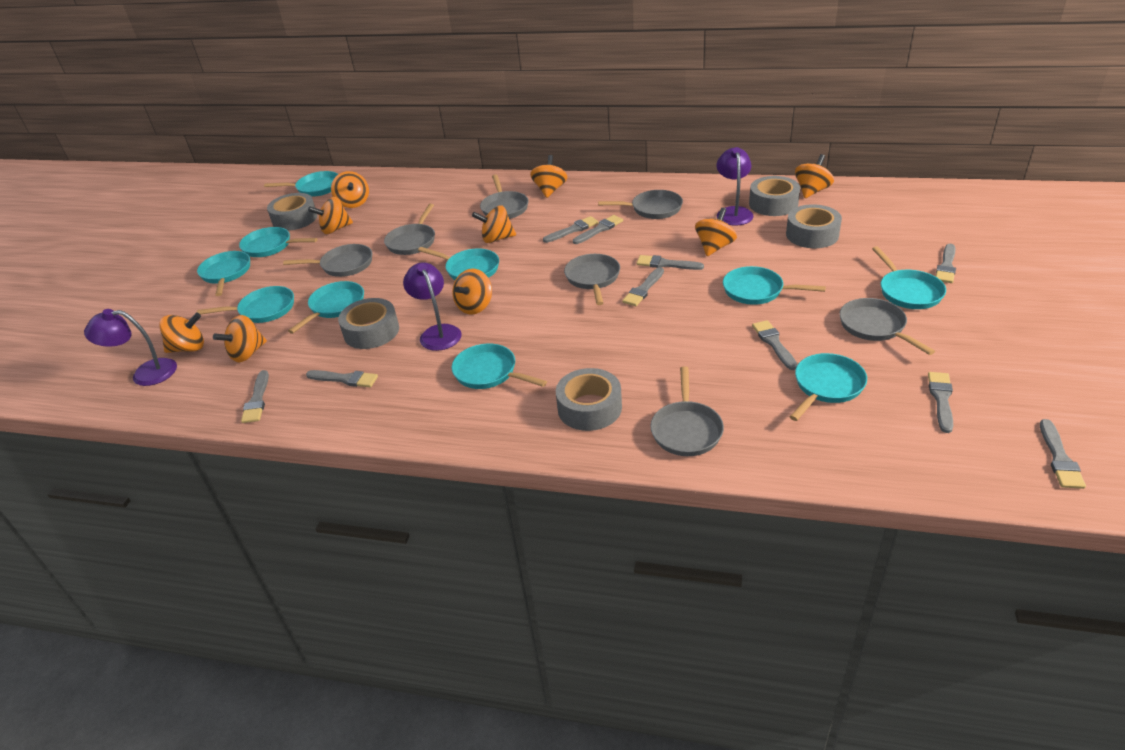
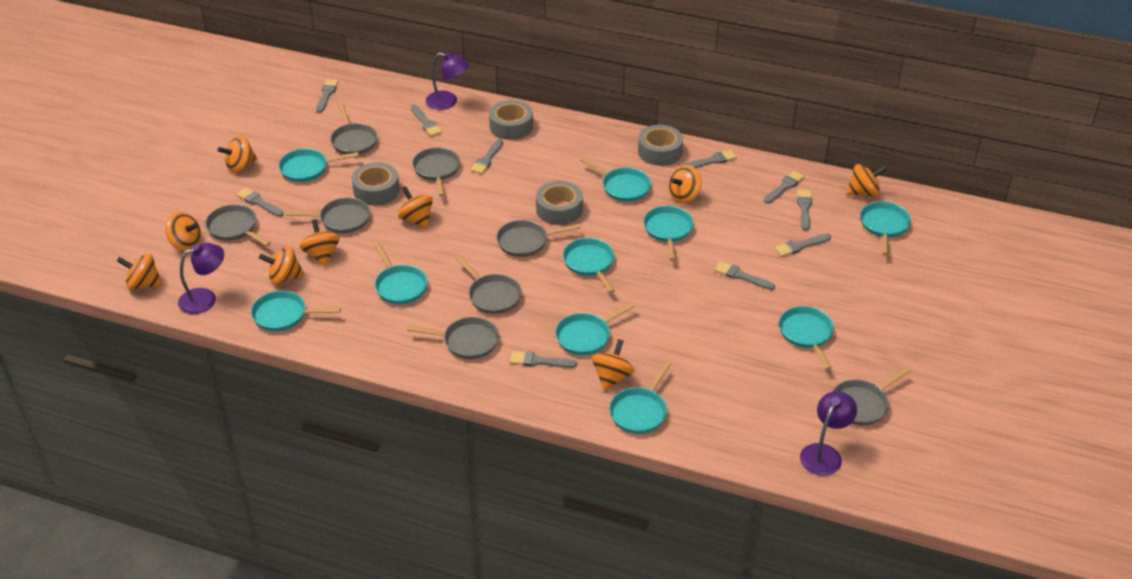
grey pan: [283,244,372,277] [384,204,435,255] [480,174,529,219] [564,254,620,305] [598,190,683,219] [650,366,724,456] [839,298,935,355] = 7 -> [205,204,271,246] [285,198,370,233] [330,103,377,154] [407,317,499,359] [412,147,460,197] [456,256,522,314] [496,220,581,257] [832,367,910,425] = 8
grey tape: [267,193,317,231] [338,298,399,349] [556,368,622,431] [749,176,800,216] [786,204,842,248] = 5 -> [352,162,400,206] [489,100,533,140] [536,181,583,225] [638,125,683,166] = 4

